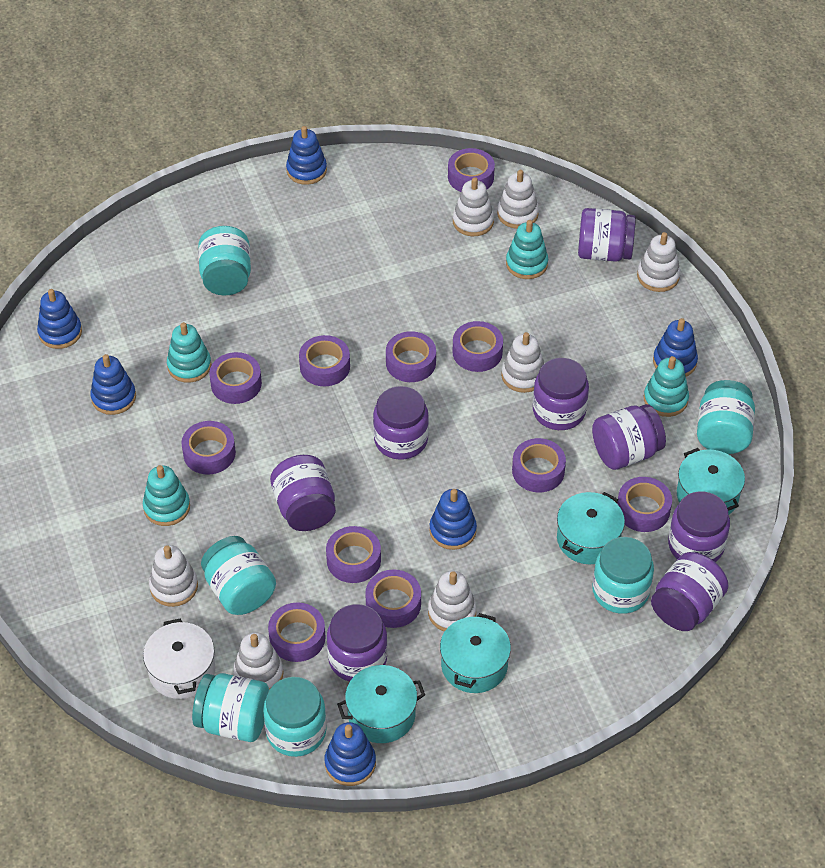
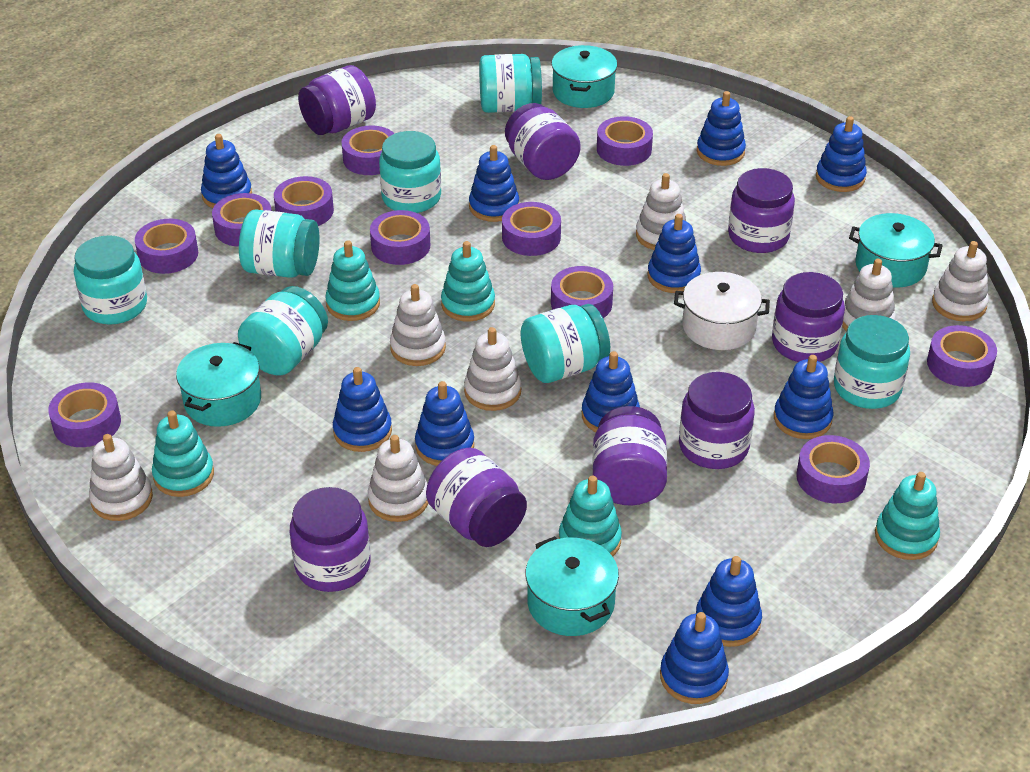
blue stacking toy: [37,289,82,349] [90,354,136,415] [286,126,327,185] [324,722,376,786] [429,489,477,550] [653,318,698,377] = 6 -> [201,134,252,208] [333,367,392,452] [415,381,474,466] [469,145,519,222] [582,351,640,432] [648,214,701,293] [660,612,729,704] [696,556,762,647] [697,91,746,166] [774,355,833,439] [816,116,867,192] = 11
turquoise jar: [192,673,269,742] [198,226,251,296] [201,536,276,615] [263,677,327,757] [592,537,654,614] [697,380,755,454] = 6 -> [74,235,147,325] [238,286,328,375] [239,209,319,278] [379,131,441,213] [479,54,542,113] [521,304,610,383] [834,315,910,409] = 7
turquoise stacking toy: [143,465,190,526] [167,322,211,383] [506,220,548,279] [644,356,689,417] = 4 -> [152,410,214,497] [325,241,380,321] [441,241,495,321] [559,476,622,556] [875,472,940,560] = 5

